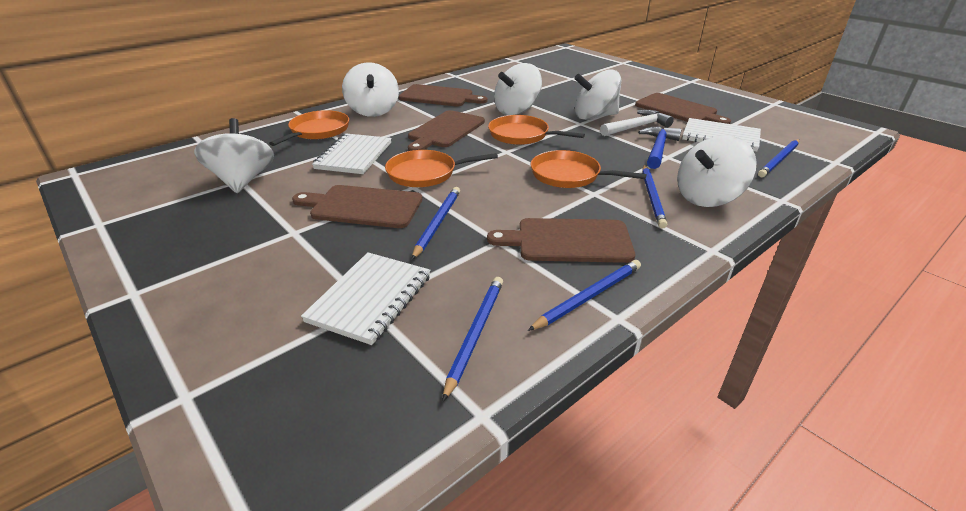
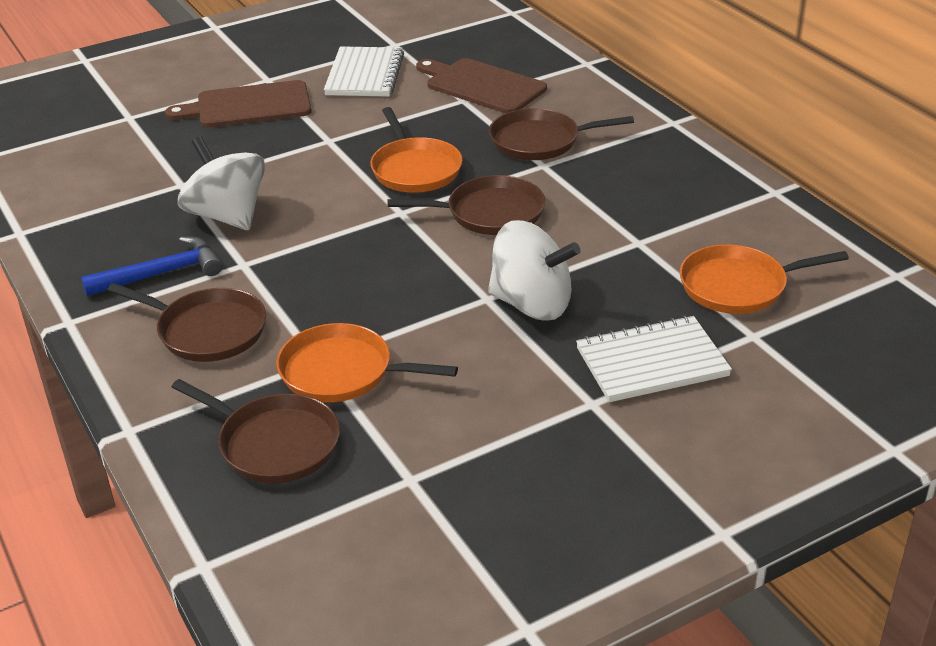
blue pencil: [412,187,460,260] [442,277,503,402] [528,260,641,331] [642,165,667,229] [758,139,799,177] = 5 -> none = 0
brown cutting board: [292,185,422,228] [399,84,487,107] [408,110,485,151] [487,218,635,263] [635,93,731,124] = 5 -> [165,80,312,128] [416,58,547,113] = 2
brown pan: none = 0 -> [107,283,266,362] [172,379,340,483] [388,175,545,235] [489,108,634,160] = 4
orange pan: [269,110,349,146] [385,150,498,187] [488,115,585,145] [531,150,647,188] = 4 -> [276,323,458,402] [370,107,463,193] [680,244,849,314] = 3
white hammer: [600,110,674,136] = 1 -> none = 0
white notebook: [301,252,431,345] [312,133,391,174] [682,118,761,152] = 3 -> [324,46,404,97] [576,316,732,402] = 2
white spinning top: [194,118,274,193] [342,62,399,117] [494,63,542,115] [574,70,621,120] [677,135,757,207] = 5 -> [178,136,265,230] [488,220,580,321] = 2

